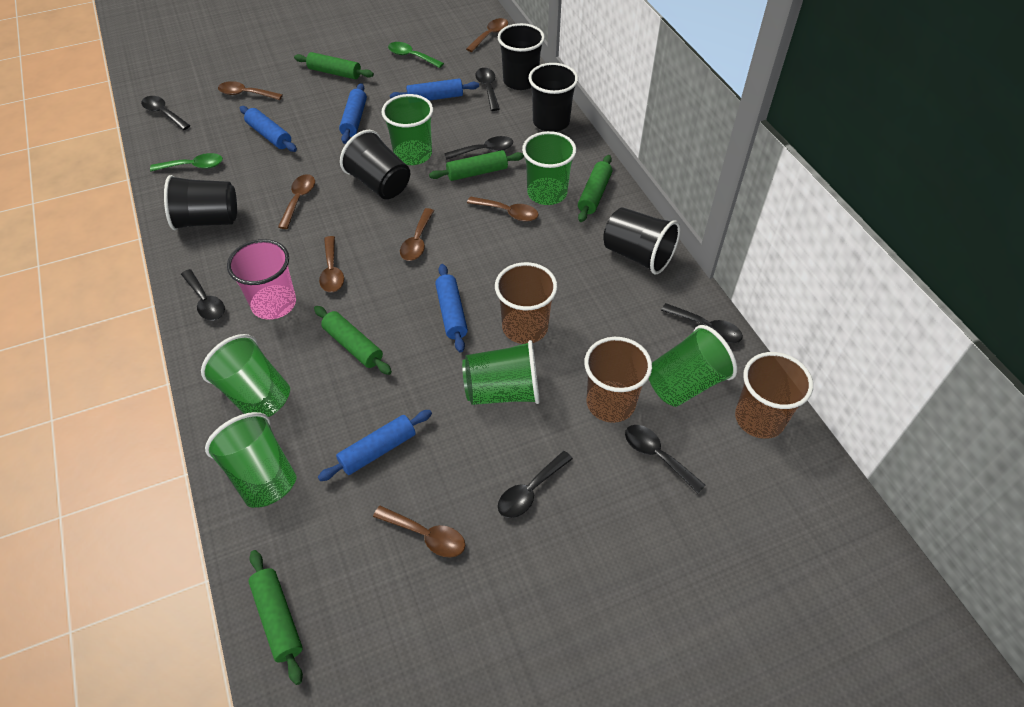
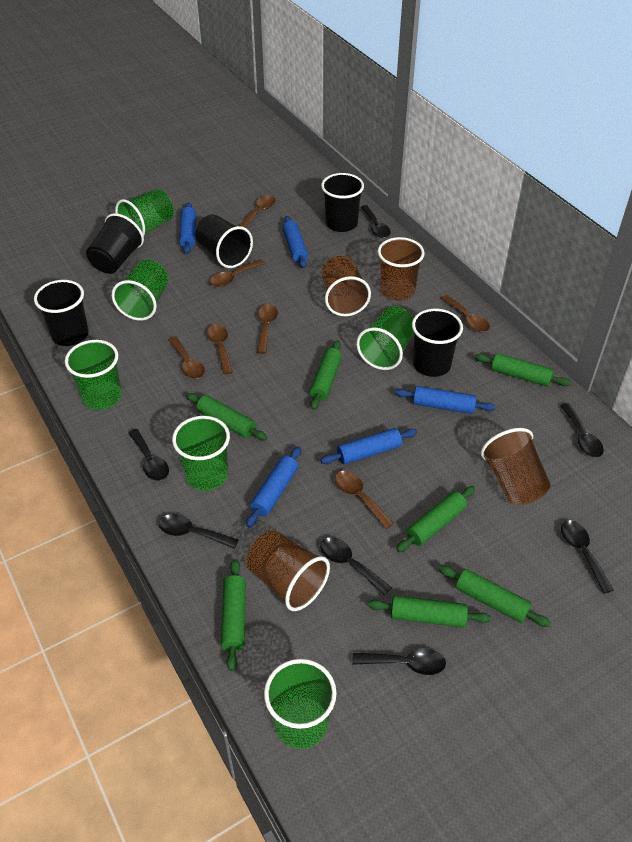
brown cup: [495,262,557,344] [584,337,652,423] [735,352,813,439] = 3 -> [246,530,330,611] [322,256,371,316] [378,237,425,301] [481,428,551,505] = 4
green rolling pin: [248,550,303,685] [294,52,374,80] [314,306,392,375] [429,150,524,181] [578,155,612,222] = 5 -> [186,393,267,440] [221,559,246,671] [310,340,342,410] [368,595,491,628] [396,486,475,552] [438,565,551,627] [475,353,571,387] = 7
green spoon: [150,153,223,171] [388,42,444,68] = 2 -> none = 0
pink cup: [227,239,296,320] = 1 -> none = 0

